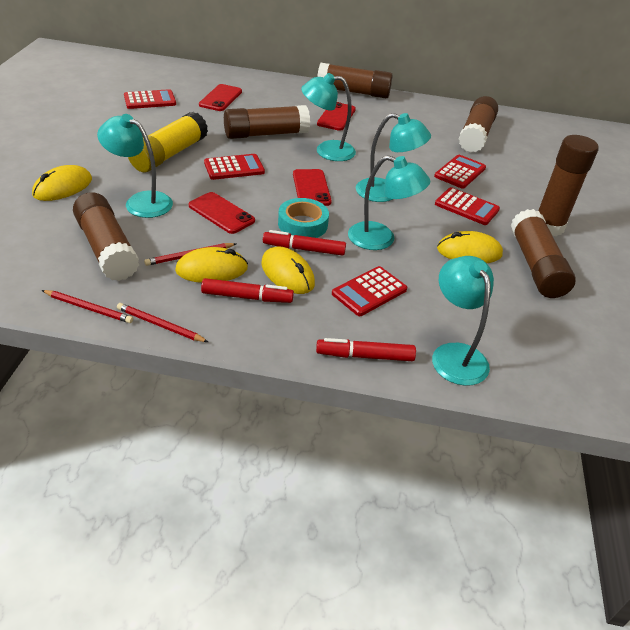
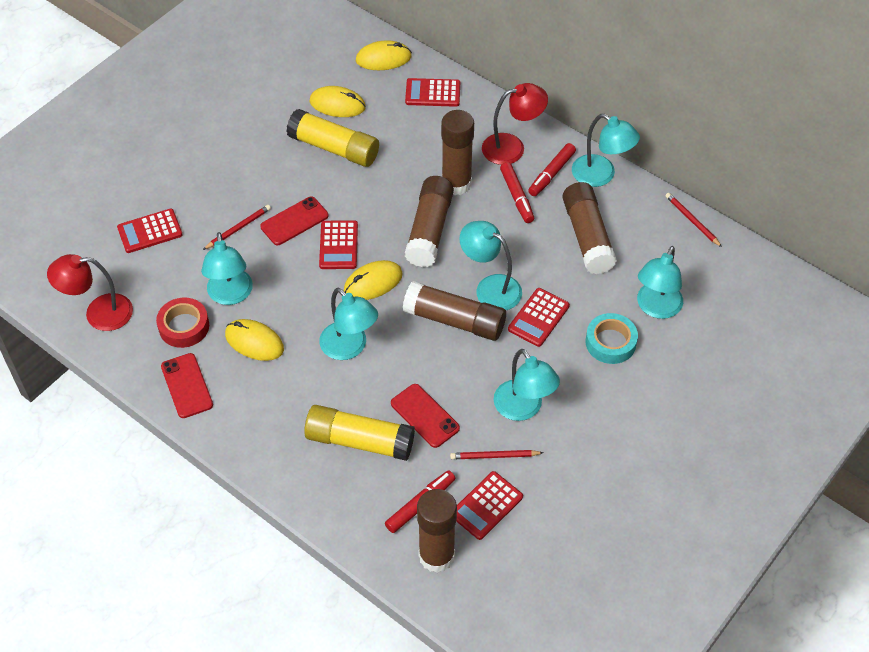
brown glue stick: [73,192,139,281] [224,105,310,139] [317,63,393,98] [459,96,498,153] [511,209,576,298] [538,135,599,236] = 6 -> [403,281,506,341] [405,176,454,267] [417,489,457,573] [441,110,474,195] [562,182,617,274] = 5
red lamp: none = 0 -> [47,254,133,331] [482,83,548,165] = 2
red phone: [188,192,255,234] [199,84,242,111] [293,169,332,206] [317,102,356,131] = 4 -> [161,353,213,418] [260,197,328,245] [391,384,460,448] = 3
red tape: none = 0 -> [156,298,209,348] = 1
turquoise lamp: [97,114,173,218] [301,73,356,161] [348,155,430,250] [356,113,431,202] [432,256,494,386] = 5 -> [201,232,253,305] [319,288,378,360] [459,221,522,310] [494,349,560,421] [572,114,640,187] [637,246,683,319] = 6
yellow glue stick: [128,111,208,172] = 1 -> [286,109,379,167] [304,405,415,461] = 2

